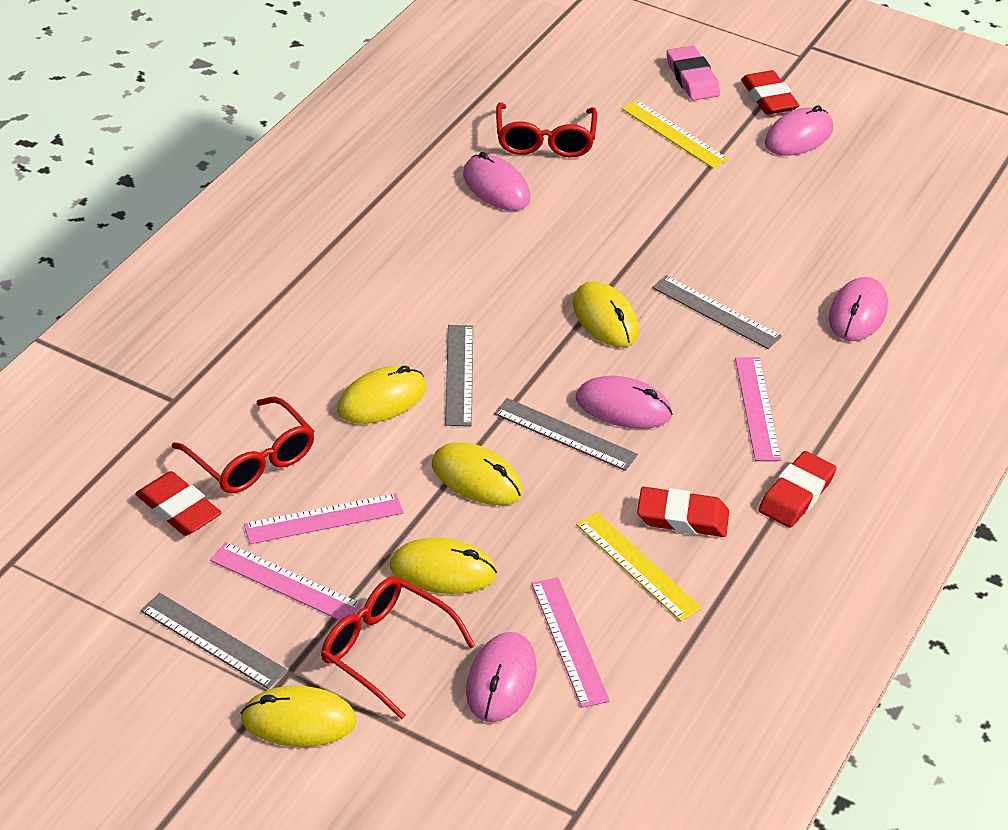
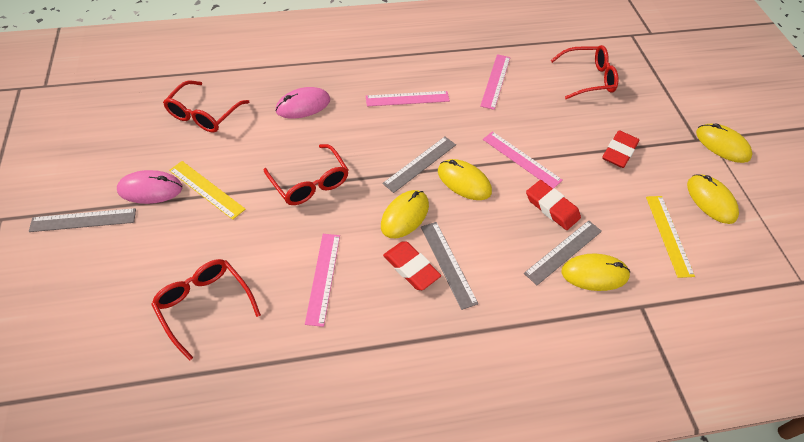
pink eraser: [667,46,720,100] = 1 -> none = 0
pink mouse: [463,152,530,211] [466,632,537,722] [576,376,673,429] [765,105,833,155] [829,277,888,341] = 5 -> [117,170,183,204] [275,87,330,119] = 2
red eraser: [135,471,222,536] [637,487,729,537] [741,70,799,115] [758,451,837,528] = 4 -> [383,241,441,290] [526,180,581,230] [602,130,639,168] = 3
red glasses: [172,397,315,493] [321,577,476,720] [496,102,597,158] = 3 -> [151,259,261,361] [163,81,249,132] [263,144,348,205] [550,45,618,99] = 4

